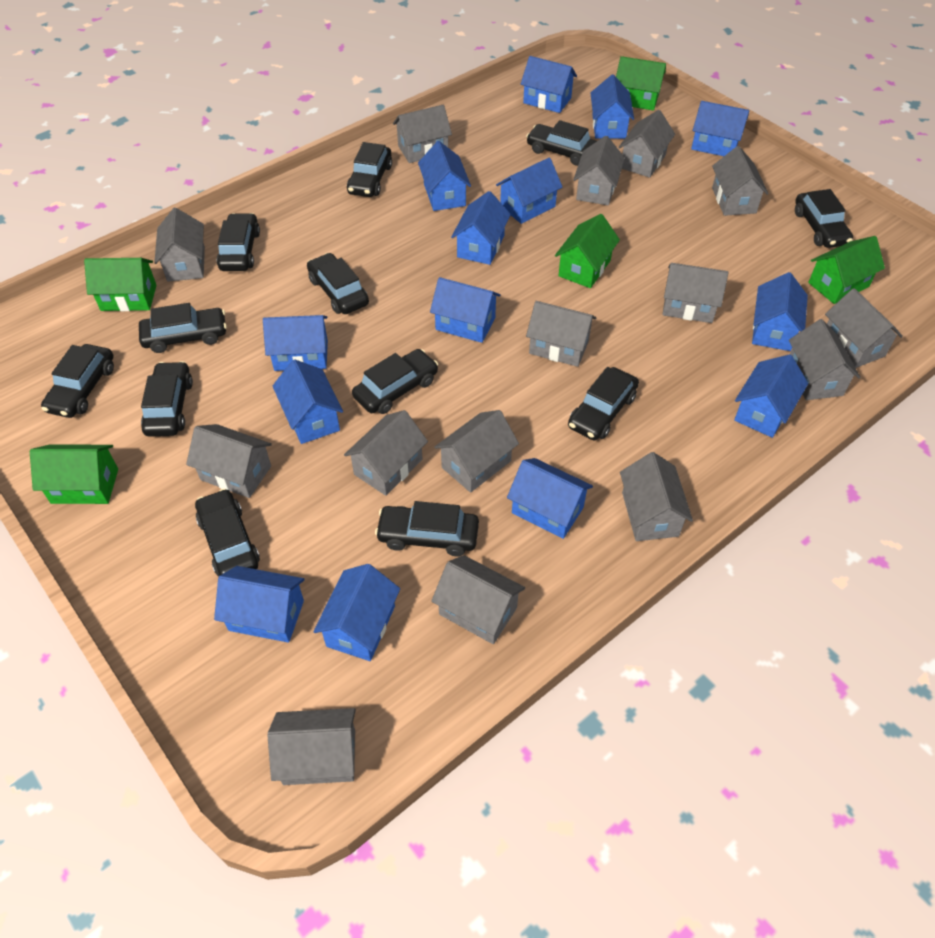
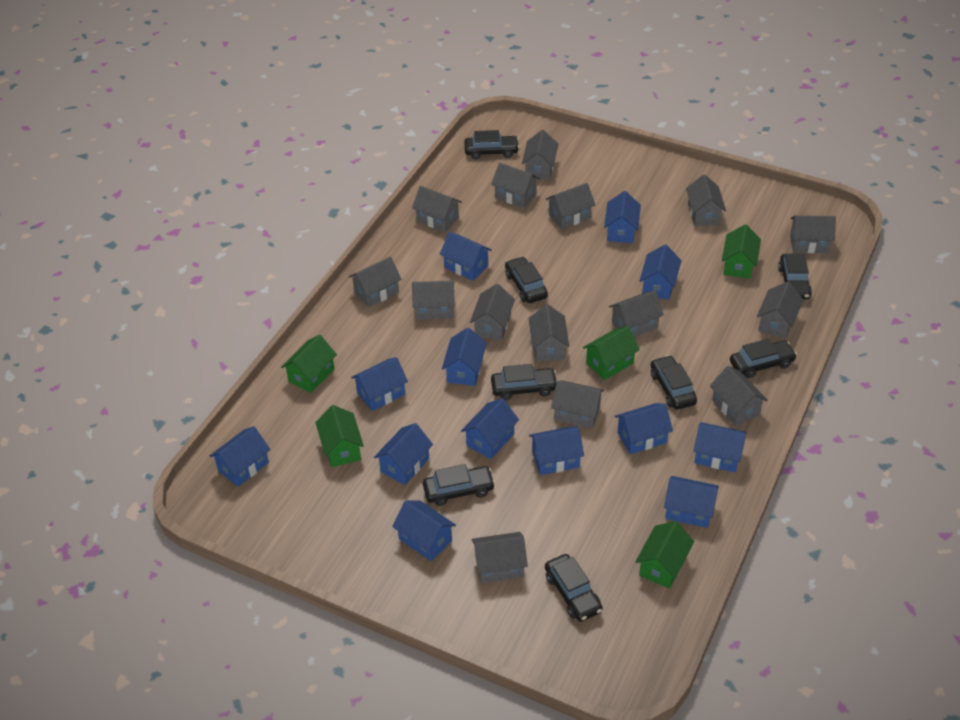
black car: [41,344,114,418] [139,303,227,353] [141,361,193,437] [195,489,260,577] [217,213,260,271] [307,253,369,314] [347,142,392,197] [352,349,438,414] [375,501,479,556] [526,120,597,166] [568,367,639,440] [795,189,853,248] = 12 -> [423,464,495,506] [464,130,519,159] [491,364,557,400] [505,256,548,303] [545,554,602,622] [651,355,697,410] [730,339,797,378] [778,254,812,299] = 8
blue house: [214,566,304,643] [263,315,328,371] [273,359,343,444] [313,564,400,661] [418,141,471,211] [430,277,501,343] [451,191,511,265] [496,157,563,224] [507,458,593,539] [521,56,577,113] [591,74,634,139] [691,101,749,156] [734,354,808,438] [752,272,808,351] = 14 -> [210,426,270,487] [351,357,408,411] [374,423,433,485] [392,500,456,561] [440,232,492,281] [442,328,487,386] [461,398,519,459] [529,426,584,475] [604,191,641,243] [615,403,673,454] [640,245,681,300] [664,476,719,528] [693,422,747,472] = 13

